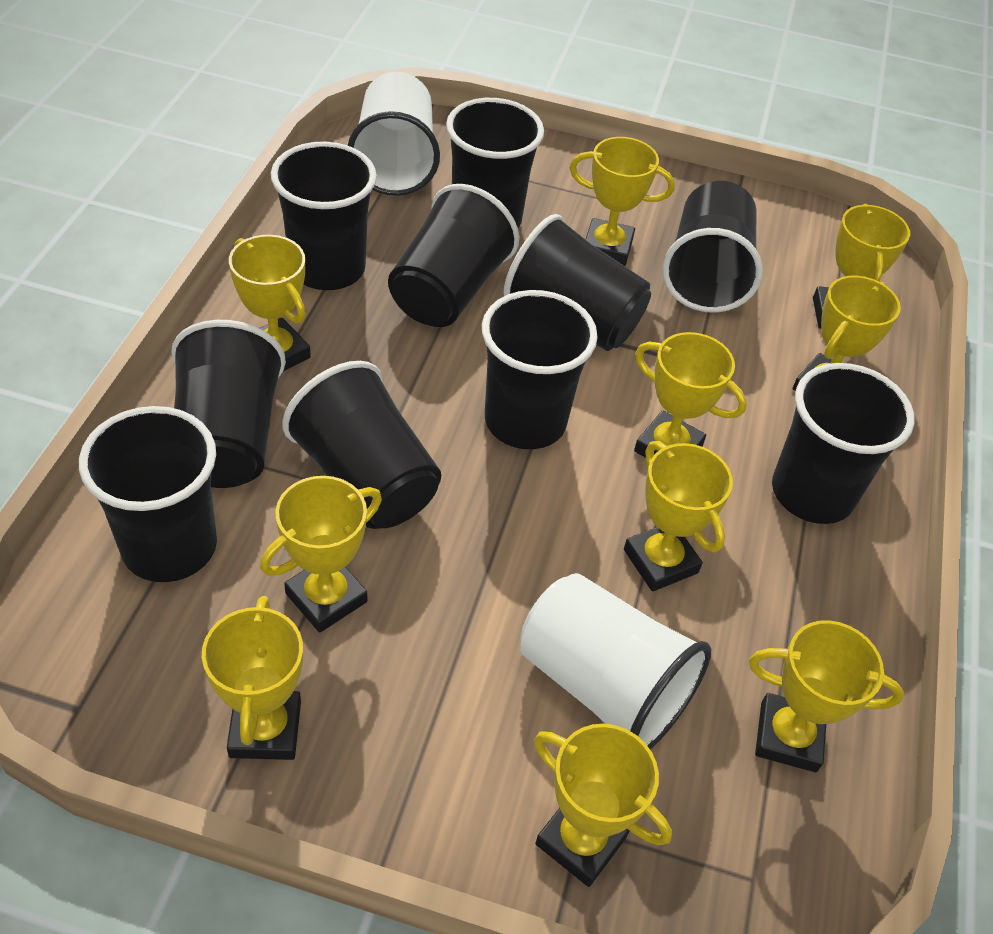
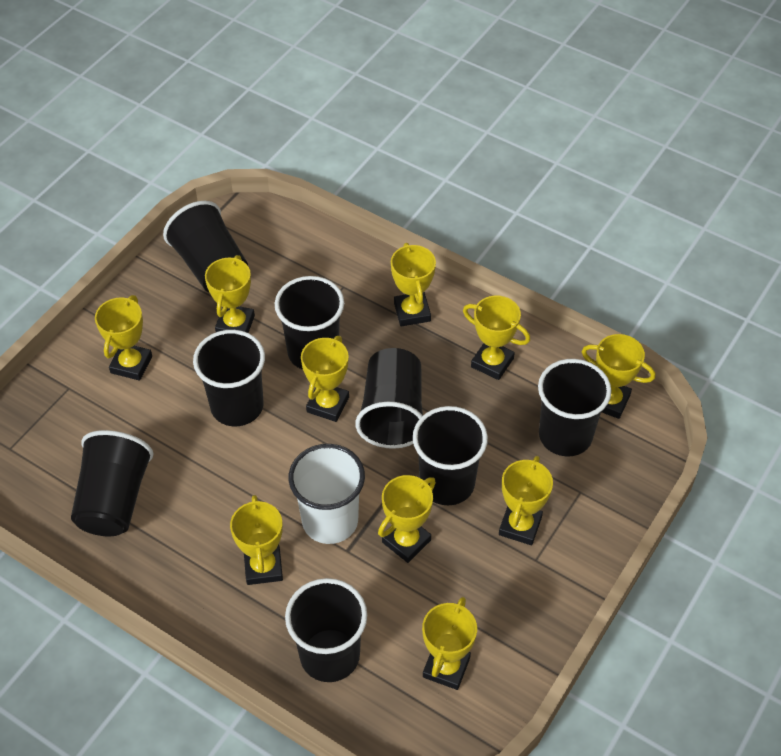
black cup: [79,406,217,582] [171,320,286,488] [271,142,377,290] [282,361,441,529] [388,184,519,327] [446,98,544,228] [482,290,598,449] [504,214,651,351] [663,181,763,313] [772,363,915,524] = 10 -> [71,430,153,536] [163,201,248,293] [193,330,265,426] [275,276,344,370] [285,578,367,682] [355,348,423,449] [413,406,488,505] [538,359,611,456] = 8
white cup: [348,72,440,196] [520,573,711,749] = 2 -> [289,444,365,544] = 1

